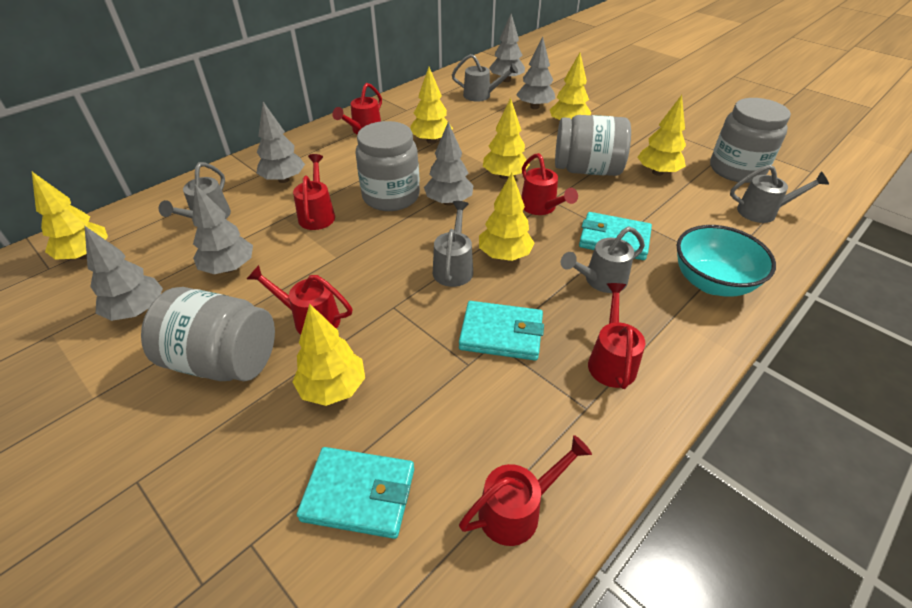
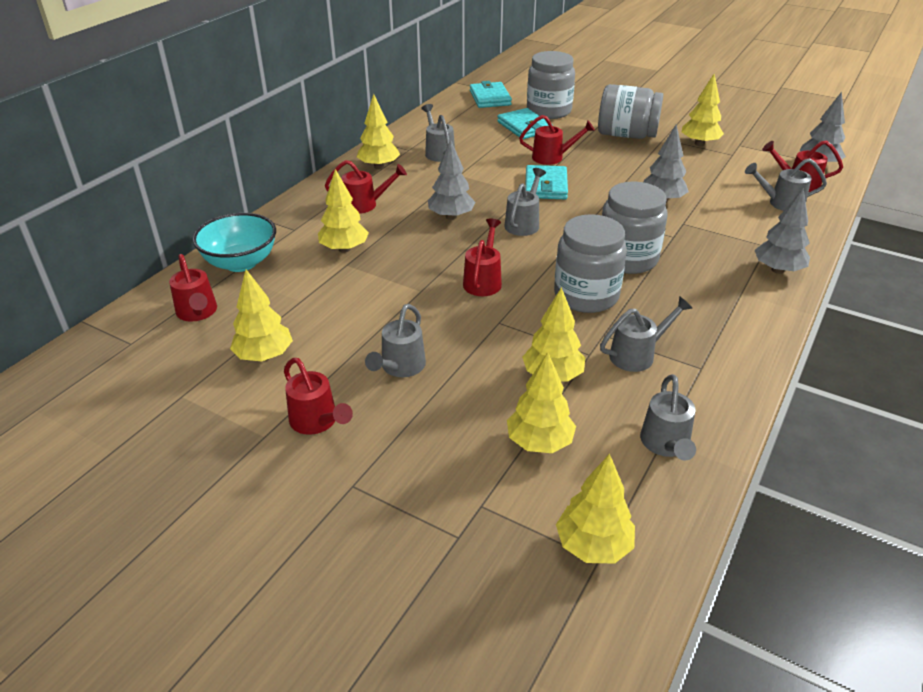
grey tree: [85,226,163,321] [192,184,253,274] [256,102,305,183] [424,122,474,206] [489,14,525,82] [516,36,556,109] = 6 -> [428,139,476,220] [644,124,689,203] [755,188,810,274] [799,92,846,162] = 4
grey watering can: [159,162,231,219] [433,201,473,287] [452,54,518,102] [561,226,645,293] [730,165,829,223] = 5 -> [365,304,426,377] [421,104,455,162] [504,168,546,236] [600,296,693,372] [640,374,696,461] [745,158,827,211] = 6

